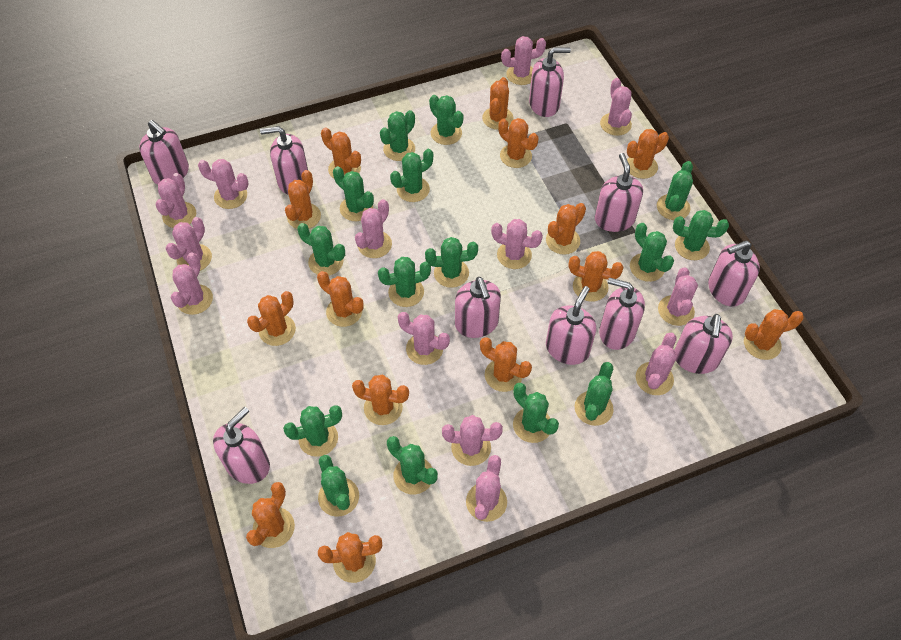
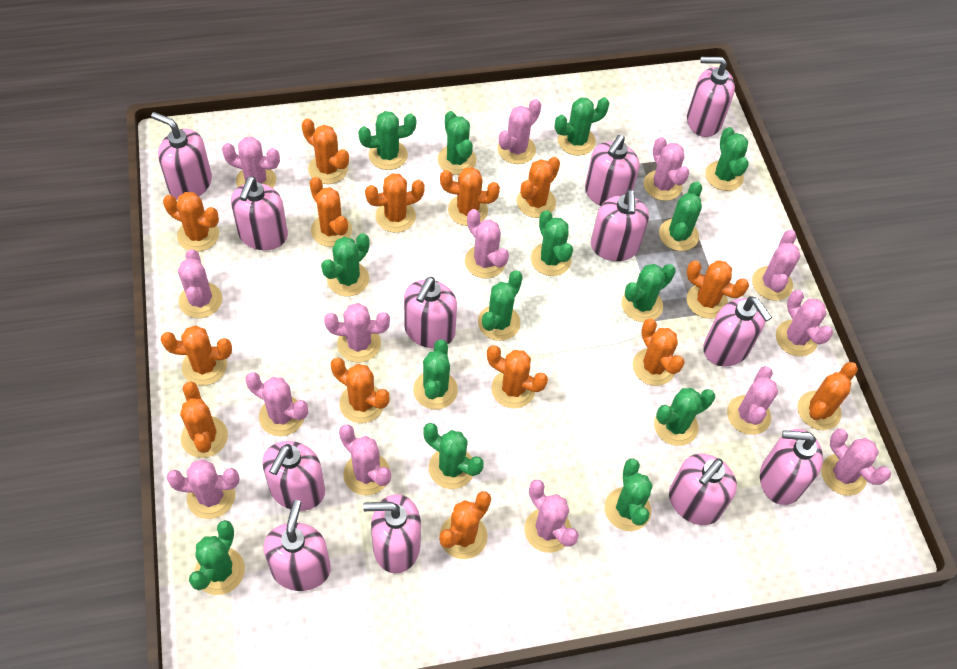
green cactus: [283,405,342,457] [297,223,345,276] [318,455,359,517] [333,166,374,221] [378,257,431,307] [380,110,415,161] [387,436,438,494] [390,149,433,202] [425,237,478,288] [429,95,464,145] [513,383,559,443] [575,362,614,426] [630,223,674,282] [657,161,693,220] [673,210,729,260] = 15 -> [189,520,245,595] [321,233,370,296] [358,111,416,170] [413,340,458,410] [423,423,484,489] [438,111,476,175] [478,270,523,341] [531,210,573,276] [555,97,609,156] [605,458,653,531] [622,264,676,322] [654,388,715,446] [659,181,702,251] [705,127,749,191] = 14
pink cactus: [156,173,196,228] [165,217,212,271] [171,252,213,315] [198,159,249,209] [355,199,392,258] [398,312,450,365] [442,415,503,466] [466,455,507,522] [491,219,543,269] [501,36,546,85] [600,78,632,136] [636,333,677,395] [658,267,698,326] = 13 -> [166,459,239,519] [178,249,222,318] [222,137,280,188] [245,372,308,436] [324,303,390,363] [339,425,391,495] [465,209,509,278] [498,99,541,164] [525,480,579,553] [644,137,689,201] [727,366,778,435] [752,230,801,301] [776,290,833,356] [821,429,891,496] = 14
pink soap dispenser: [139,120,189,185] [213,407,270,484] [260,126,308,194] [455,277,501,338] [529,47,571,117] [546,286,596,365] [595,153,643,232] [599,278,645,350] [675,314,733,374] [708,240,760,307] = 10 -> [151,112,212,200] [231,177,288,250] [262,441,325,511] [263,500,331,591] [363,494,421,573] [404,277,457,348] [585,135,639,206] [591,190,649,261] [669,454,737,525] [687,57,735,137] [703,296,772,366] [760,429,823,505] = 12

